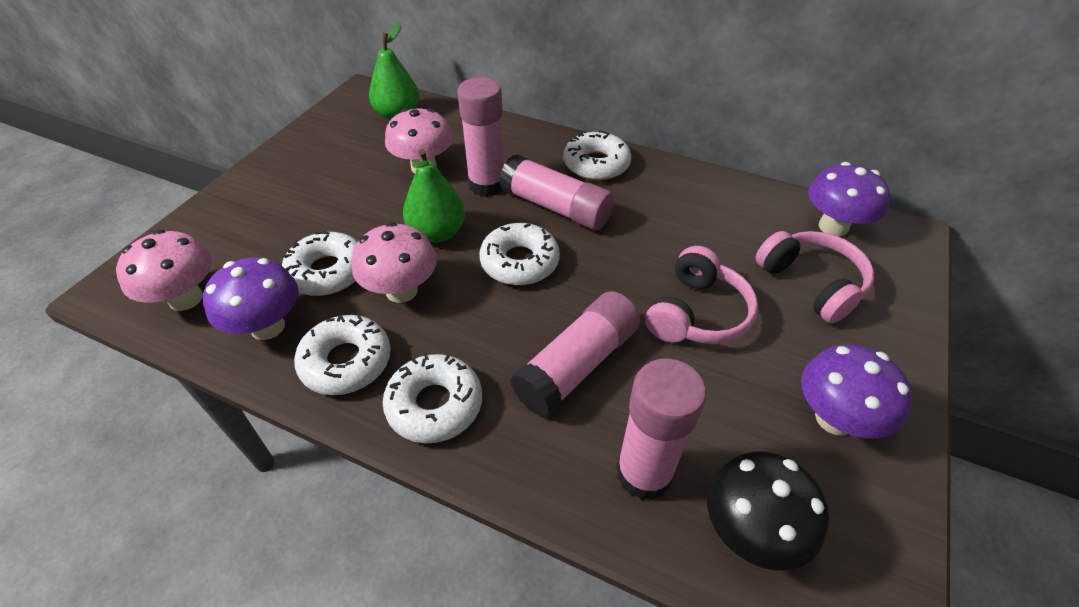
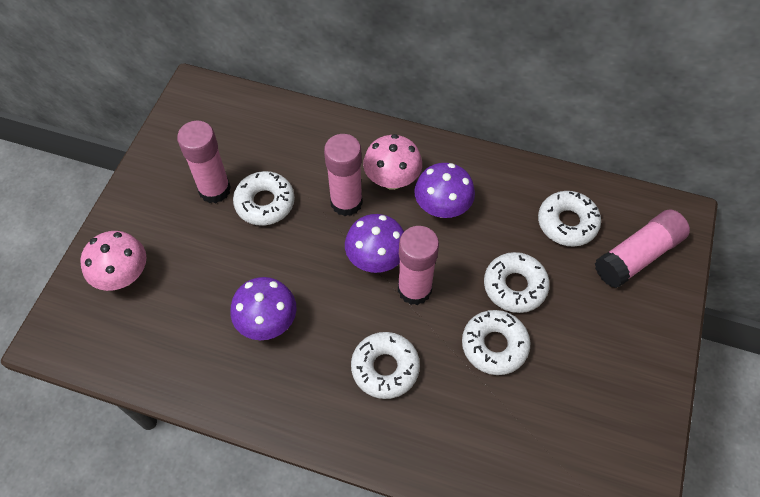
black mushroom: [707,451,829,571] = 1 -> none = 0
green pear: [369,23,419,120] [403,149,465,243] = 2 -> none = 0
pink headphones: [645,246,758,344] [756,231,874,324] = 2 -> none = 0
pink mushroom: [116,230,212,311] [352,222,437,303] [385,108,453,174] = 3 -> [80,231,147,291] [363,134,422,190] = 2

